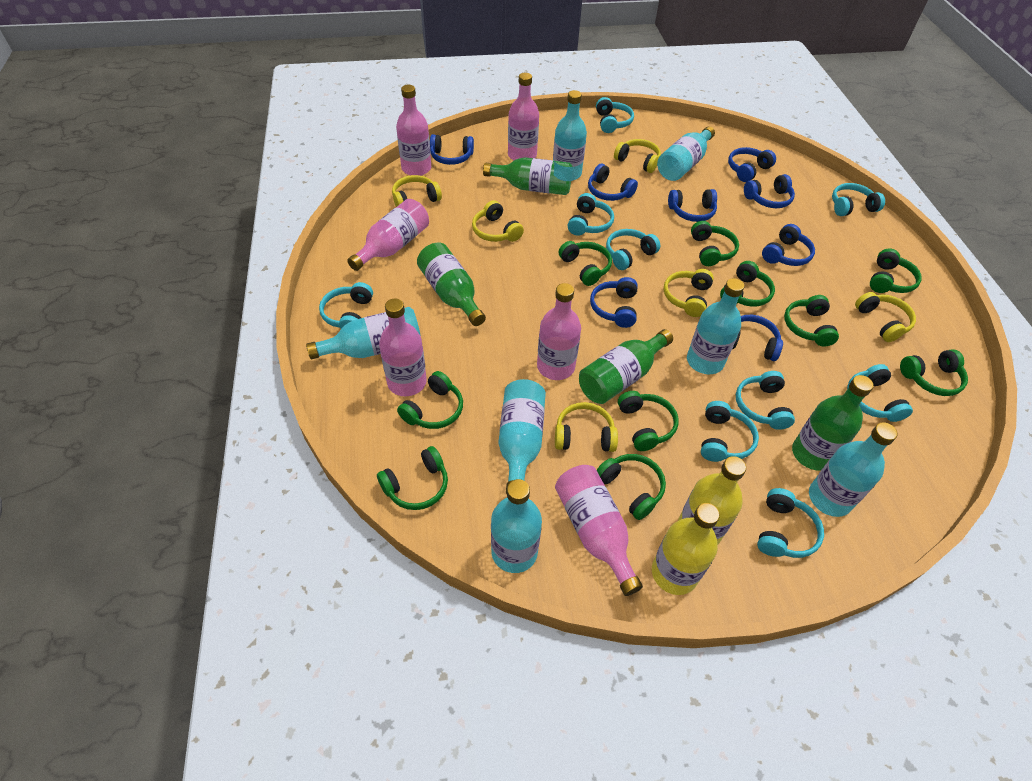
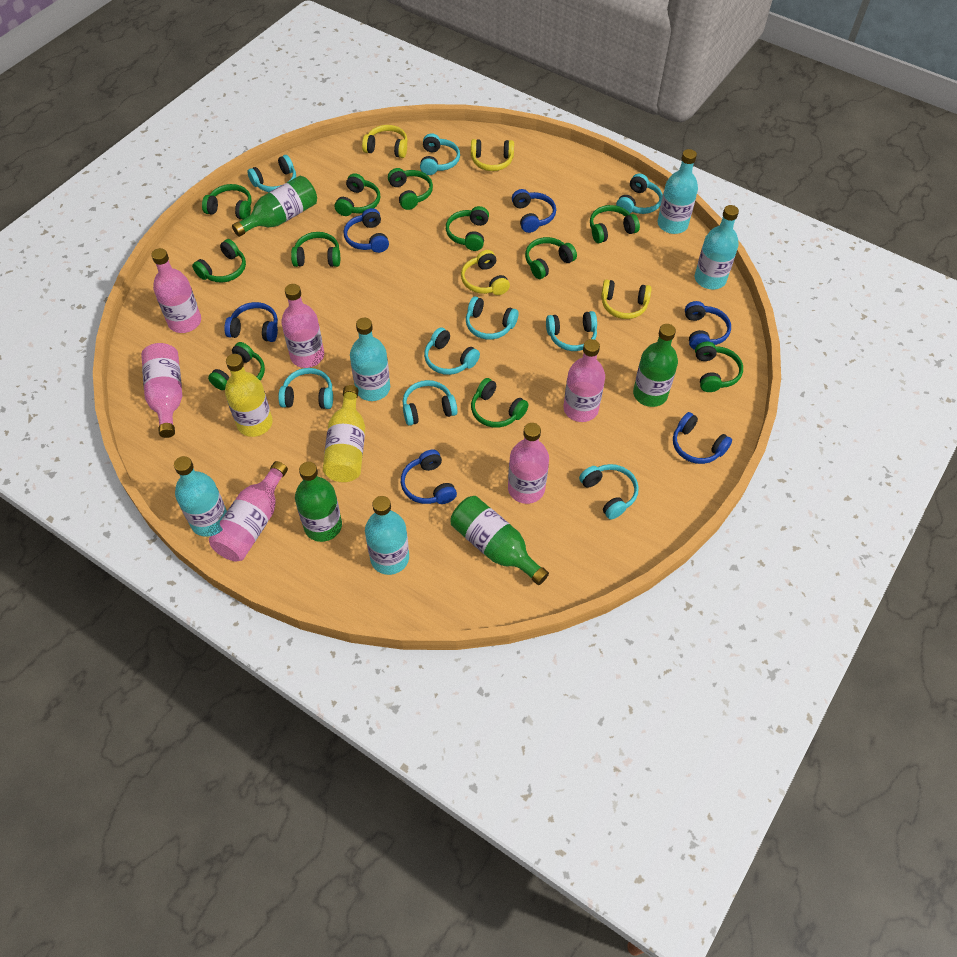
blue headphones: [430,134,474,165] [588,164,638,201] [590,277,638,328] [668,189,717,222] [728,147,776,182] [732,315,783,361] [744,174,795,208] [762,224,815,266] = 8 -> [224,302,278,342] [344,208,389,253] [401,450,457,504] [512,189,556,233] [673,412,732,464] [685,301,731,350] = 6
green headphones: [377,446,448,510] [397,371,463,429] [559,241,612,286] [597,454,666,520] [618,391,679,451] [691,221,739,266] [720,261,775,307] [784,295,839,347] [870,248,922,293] [900,349,968,396] = 10 -> [192,239,246,283] [202,184,252,220] [208,342,265,390] [291,232,340,267] [335,173,380,216] [388,168,433,210] [446,206,489,251] [471,378,529,428] [525,237,577,279] [590,205,640,243] [695,342,743,392] = 11
turquoise bottle: [306,307,421,359] [491,479,542,573] [499,379,546,494] [553,90,587,181] [657,126,715,181] [687,278,744,374] [809,422,897,517] = 7 -> [174,456,227,537] [350,318,390,401] [365,496,409,575] [658,149,698,234] [695,205,739,289] = 5
yellow headphones: [392,175,442,207] [472,200,524,242] [555,402,618,452] [614,139,661,173] [664,269,714,317] [855,292,916,342] = 6 -> [362,125,408,158] [461,250,510,295] [471,139,514,171] [601,279,651,319] = 4

